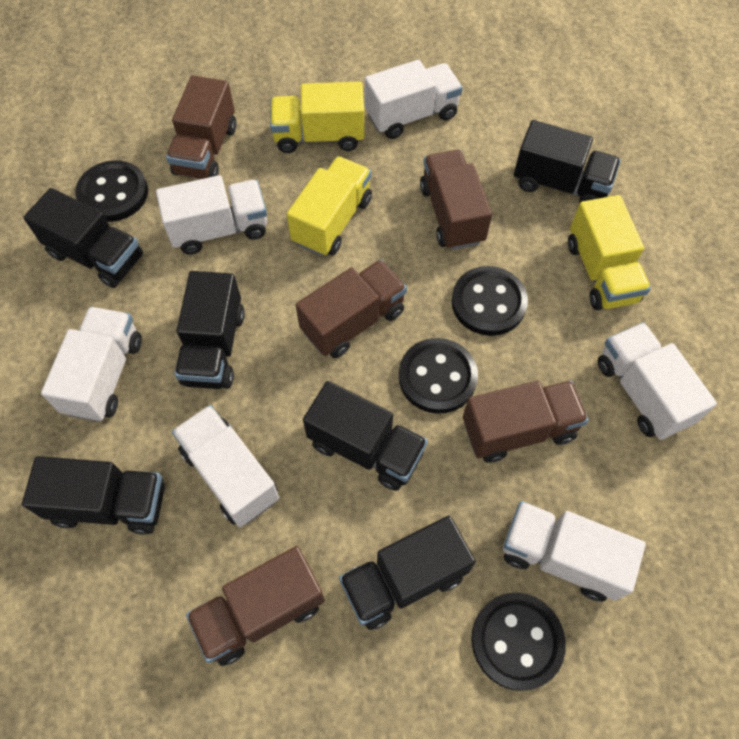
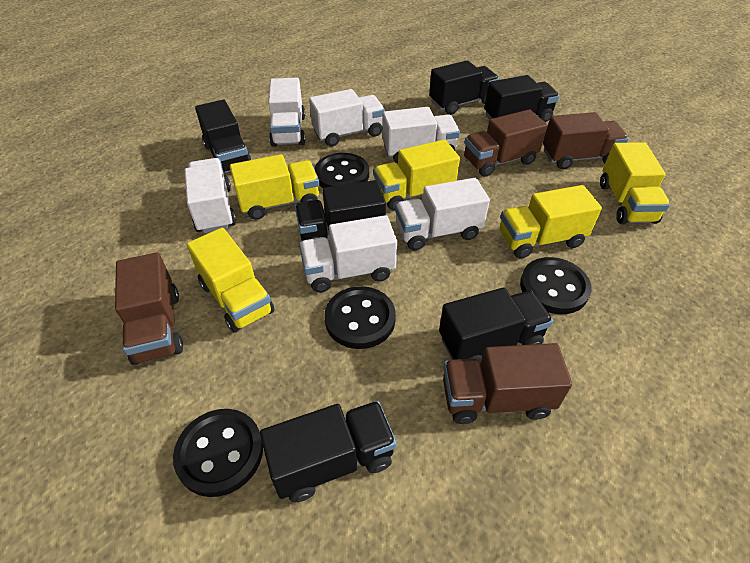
brown truck: [166,75,236,179] [186,546,325,666] [296,260,407,358] [420,150,492,250] [463,380,589,463] = 5 -> [115,252,183,365] [443,343,572,424] [464,109,548,177] [543,112,629,169] = 4
yellow truck: [270,81,364,153] [287,156,372,256] [568,195,651,310] = 3 -> [187,228,275,333] [230,154,319,220] [373,140,460,211] [500,185,602,259] [600,142,670,224] = 5

